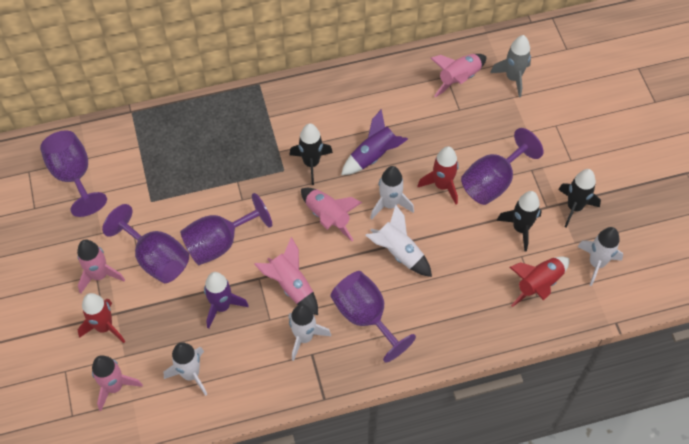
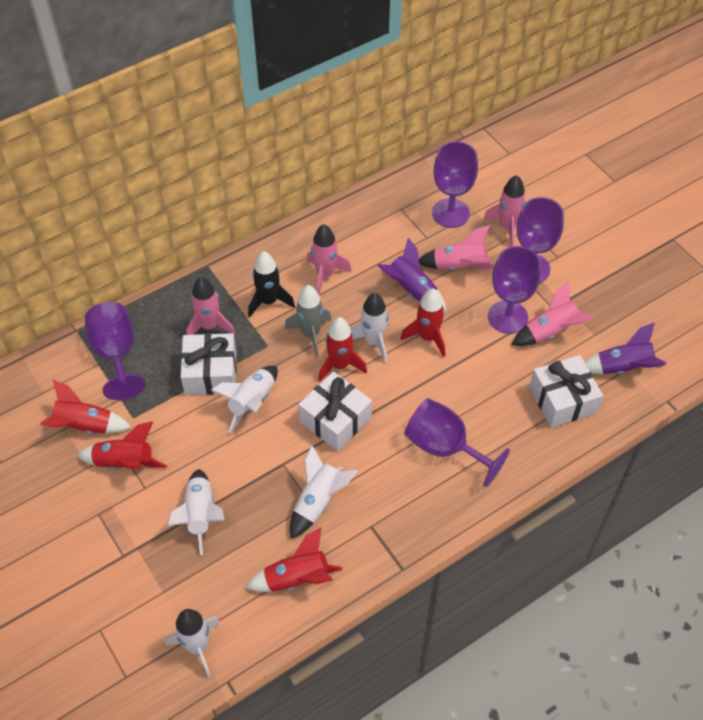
black rocket: [289,123,333,185] [497,191,542,252] [558,169,601,228] = 3 -> [248,251,295,317] = 1
red rocket: [77,293,125,343] [418,146,459,204] [510,256,569,307] = 3 -> [40,379,132,433] [77,421,167,469] [246,527,343,592] [318,317,367,382] [400,289,445,357] = 5
white gift: none = 0 -> [181,333,237,395] [298,371,372,451] [529,355,603,428] = 3

